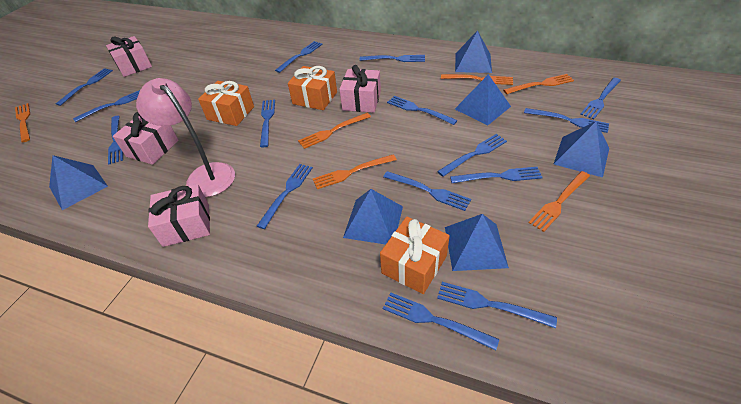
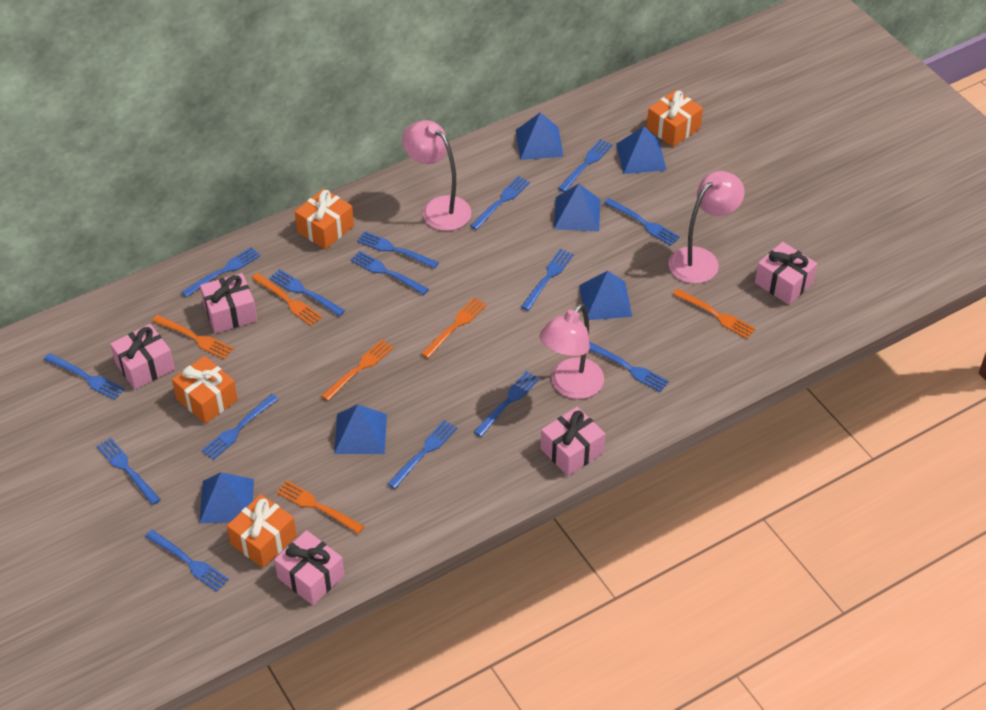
orange gift: [198,81,254,126] [288,66,337,110] [380,217,450,294] = 3 -> [172,356,238,424] [227,494,297,568] [295,188,354,250] [647,90,703,147] = 4
pink gift: [106,36,152,77] [113,111,179,165] [148,184,210,247] [339,65,381,113] = 4 -> [110,324,175,389] [200,273,257,333] [274,530,345,605] [540,407,605,476] [755,242,817,305] = 5
pink lamp: [136,78,235,197] = 1 -> [402,120,471,231] [539,303,604,399] [668,171,745,284] = 3

